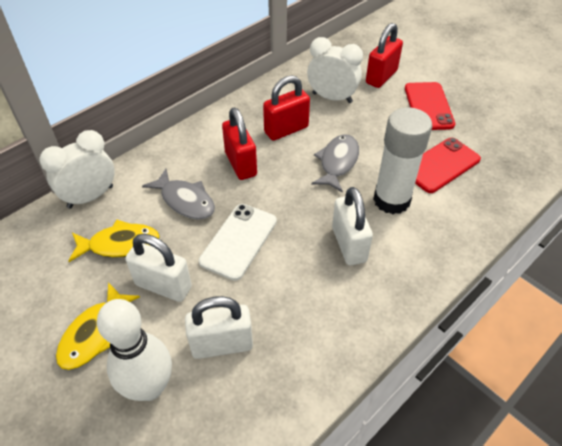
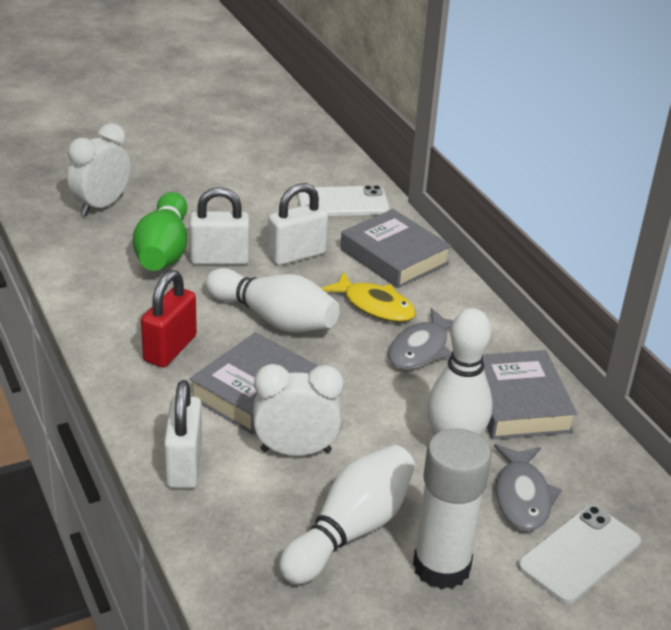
green bowling pin: none = 0 -> [133,192,187,271] = 1
grey book: none = 0 -> [189,332,318,435] [340,209,452,288] [483,350,577,440] = 3
red padlock: [222,108,257,180] [263,75,310,141] [366,23,403,88] = 3 -> [141,270,197,367] = 1
red phone: [405,82,455,130] [415,138,481,193] = 2 -> none = 0
white bowling pin: [97,299,172,401] = 1 -> [205,268,340,332] [279,445,415,585] [427,308,493,436] = 3
white phone: [199,204,277,281] = 1 -> [297,185,390,216] [518,505,641,604] = 2
yellow fish: [56,282,140,370] [68,220,160,262] = 2 -> [321,272,416,322] = 1

